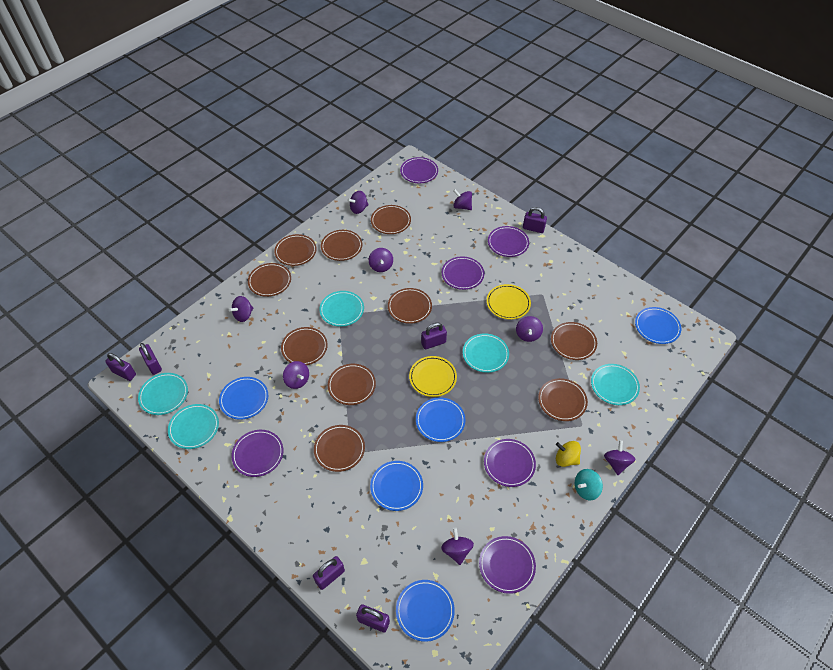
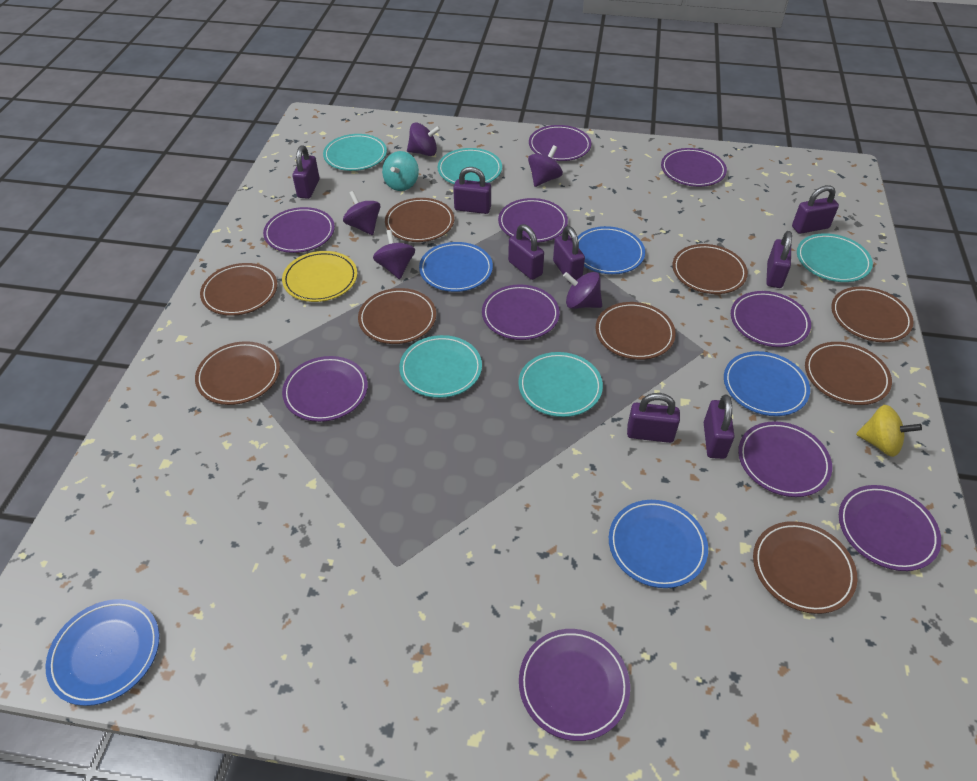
brown plate: [248,263,291,297] [274,234,317,266] [281,327,328,365] [314,425,365,472] [321,230,362,261] [328,364,376,405] [371,205,411,234] [388,288,432,324] [538,378,588,421] [551,322,597,360] = 10 -> [195,341,280,405] [200,263,278,316] [358,288,436,344] [385,198,454,242] [595,302,676,360] [672,244,748,294] [753,521,857,614] [805,342,892,405] [831,287,914,342] = 9
purple padlock: [105,353,136,381] [139,343,162,375] [313,556,345,590] [356,604,390,633] [421,323,447,349] [523,207,547,233] = 6 -> [292,145,320,199] [453,167,491,214] [508,224,544,280] [553,226,585,283] [627,393,680,443] [703,395,735,459] [766,231,792,288] [792,185,839,234] = 8
purple plate: [231,430,283,477] [400,157,438,183] [442,256,484,290] [479,536,536,594] [484,439,536,487] [488,226,529,257] = 6 -> [263,207,335,253] [282,356,368,422] [482,285,560,340] [498,198,568,243] [519,629,630,741] [529,125,591,161] [661,148,727,187] [731,291,811,347] [738,421,832,497] [839,485,941,571] = 10
purple spinning top: [229,296,253,322] [283,361,309,389] [347,191,369,214] [369,248,393,272] [441,527,474,565] [453,189,472,210] [516,316,543,342] [604,440,635,475] = 8 -> [343,191,380,235] [373,230,415,279] [407,122,441,156] [528,145,563,187] [563,272,602,309] = 5
yellow plate: [409,356,457,397] [487,284,531,320] = 2 -> [282,251,357,302] = 1

